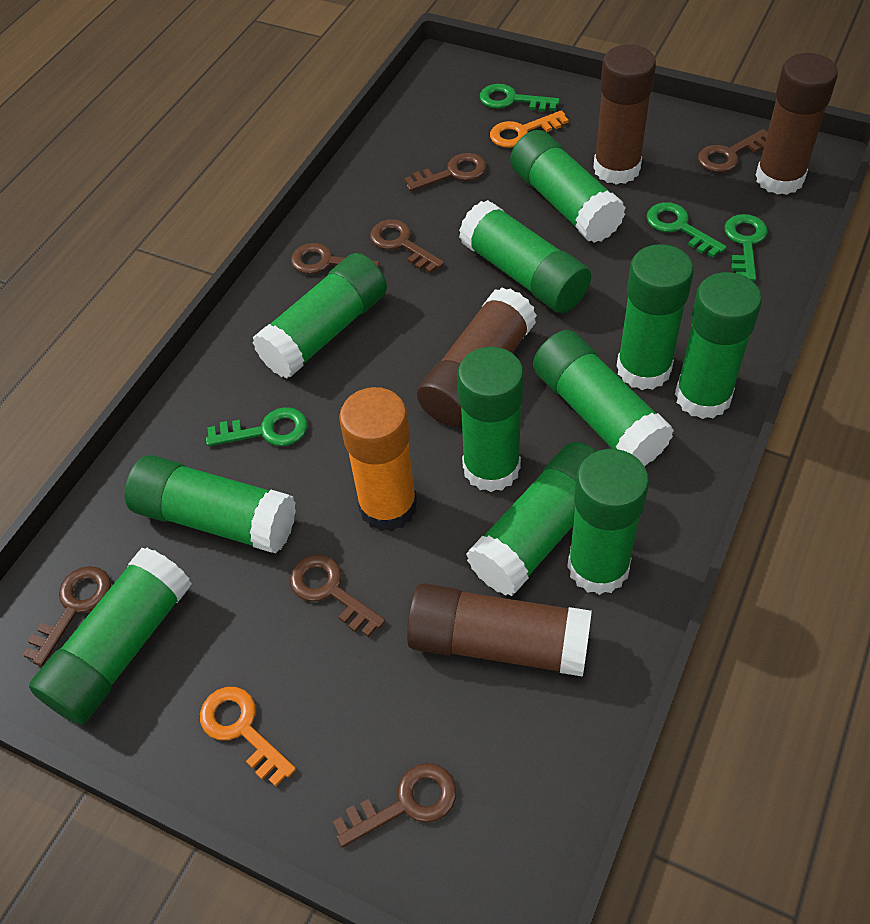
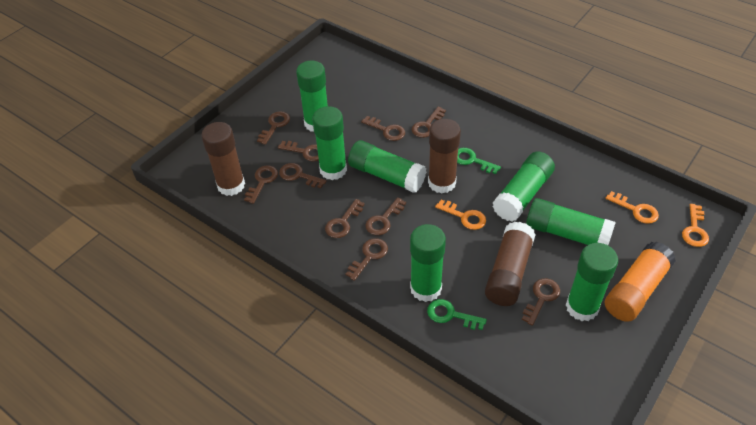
brown glue stick: [407,583,592,677] [417,288,537,426] [593,45,656,185] [755,53,838,195] = 4 -> [201,122,245,196] [428,119,461,193] [485,222,536,306] = 3
brown key: [23,566,111,666] [290,555,385,637] [291,243,380,274] [333,763,456,848] [370,219,444,273] [404,153,487,192] [698,129,768,173] = 7 -> [244,165,278,204] [257,112,290,145] [278,141,319,162] [279,163,327,188] [325,199,365,238] [346,238,388,281] [361,116,405,141] [365,197,406,235] [411,106,446,138] [522,278,560,326] = 10
green glue stick: [29,548,192,725] [125,455,296,553] [252,253,387,378] [457,347,524,492] [459,200,591,313] [466,442,597,596] [510,130,626,243] [533,330,674,467] [567,449,649,595] [617,244,694,390] [675,272,762,419] = 11 -> [296,61,328,132] [312,106,347,180] [348,140,426,193] [410,224,446,302] [492,152,555,221] [526,198,616,245] [566,243,618,321] = 7
green key: [206,407,307,446] [480,84,560,112] [646,202,727,258] [724,214,768,281] = 4 -> [427,299,487,330] [457,148,501,174] = 2
orange key: [200,687,296,787] [490,110,569,148] = 2 -> [435,199,486,230] [606,191,659,224] [682,204,709,247] = 3

